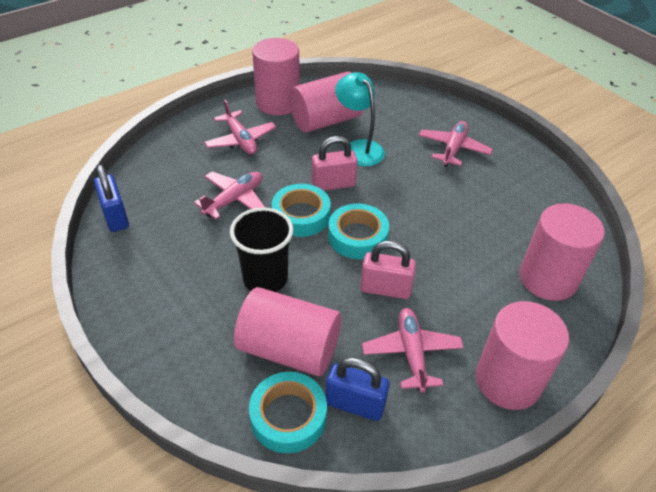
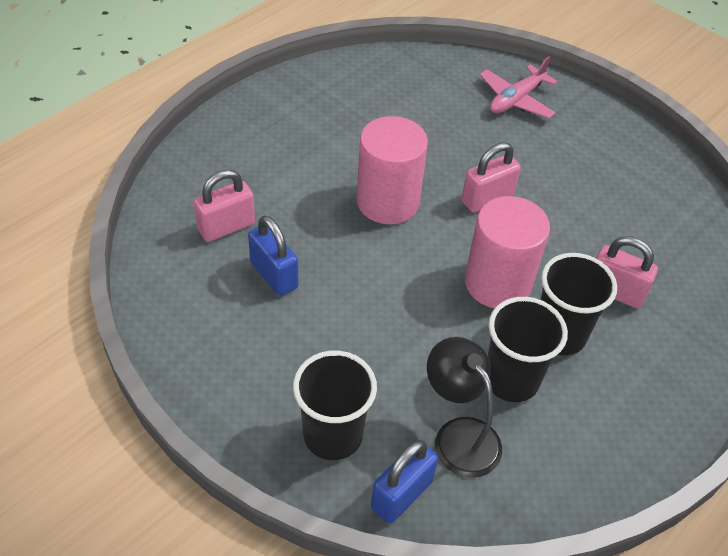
black cup: [230,207,293,292] = 1 -> [293,350,377,460] [488,297,568,402] [540,253,617,355] = 3
black lamp: none = 0 -> [427,337,502,478] = 1
pink cylinder: [234,287,341,376] [252,38,300,115] [289,72,364,133] [476,301,569,410] [520,203,605,301] = 5 -> [357,116,428,224] [465,196,550,308] = 2
pink padlock: [312,136,358,191] [360,241,416,299] = 2 -> [194,169,255,242] [462,142,521,213] [596,236,658,308] = 3
pink plane: [194,172,266,219] [204,100,276,155] [362,308,464,393] [419,121,493,167] = 4 -> [480,56,558,119] = 1
turquoise lamp: [335,72,385,166] = 1 -> none = 0
turquoise tape: [249,372,327,453] [272,184,331,237] [328,203,389,259] = 3 -> none = 0

